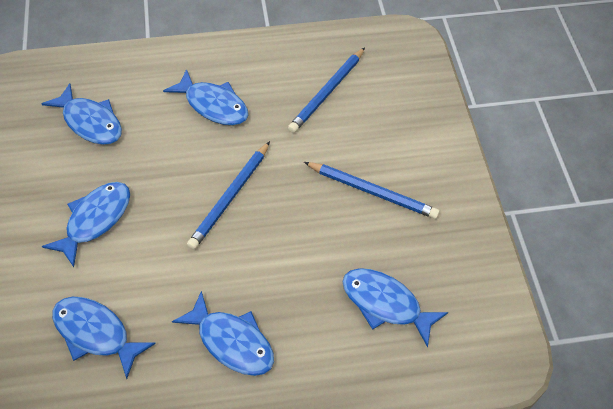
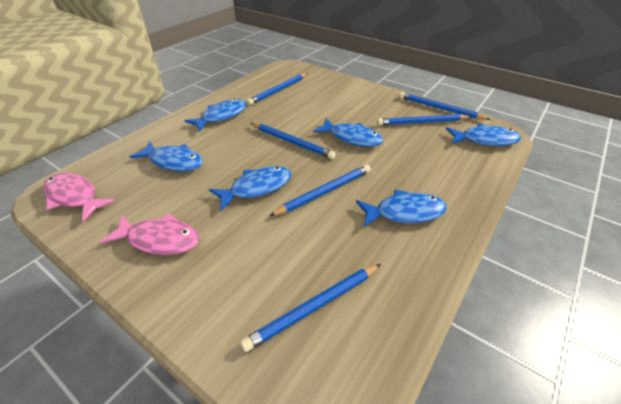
blue pencil: [187,141,270,250] [288,47,365,133] [304,162,440,219] = 3 -> [240,264,381,352] [247,73,308,105] [251,123,336,159] [270,165,371,216] [377,114,471,125] [399,92,491,120] = 6
pink fish: none = 0 -> [43,173,115,221] [100,213,200,255] = 2

